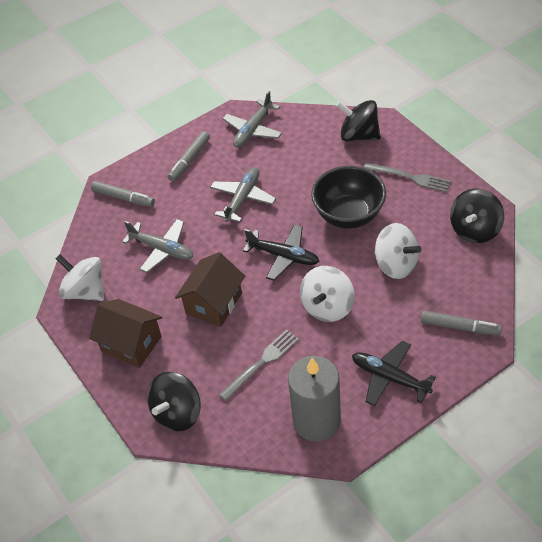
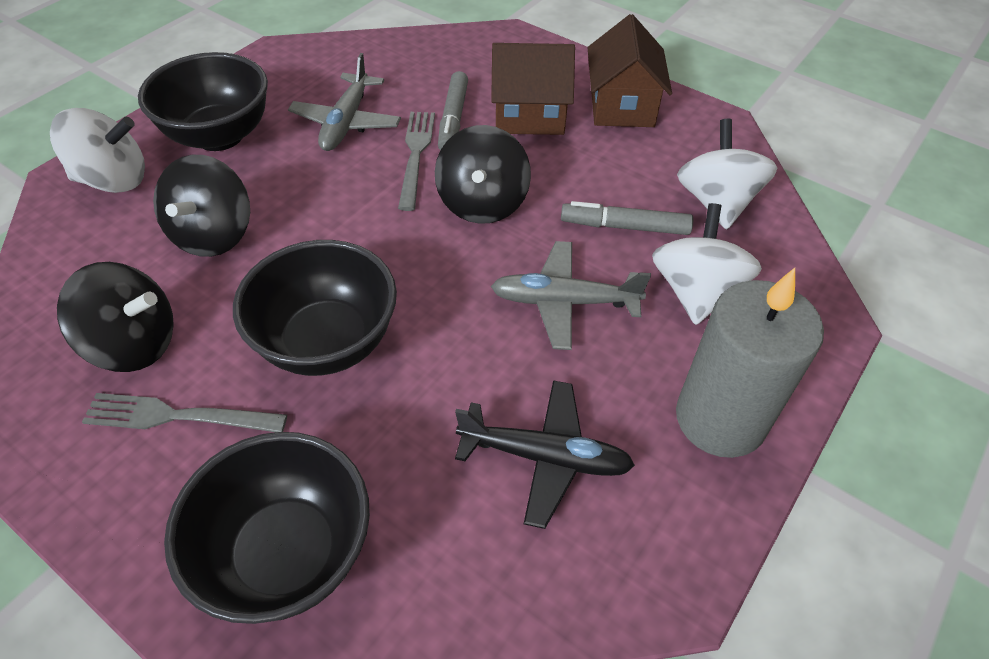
black bowl: [311,166,386,229] = 1 -> [138,52,268,151] [164,432,370,624] [233,240,397,376] = 3
black plane: [243,224,319,281] [352,341,436,406] = 2 -> [455,380,635,529] = 1
grey marker: [91,181,155,207] [168,131,210,181] [421,311,502,336] = 3 -> [438,71,468,150] [561,201,693,235] = 2
grey plane: [122,219,194,273] [210,167,276,222] [223,91,282,148] = 3 -> [288,53,401,151] [491,241,651,350] = 2

